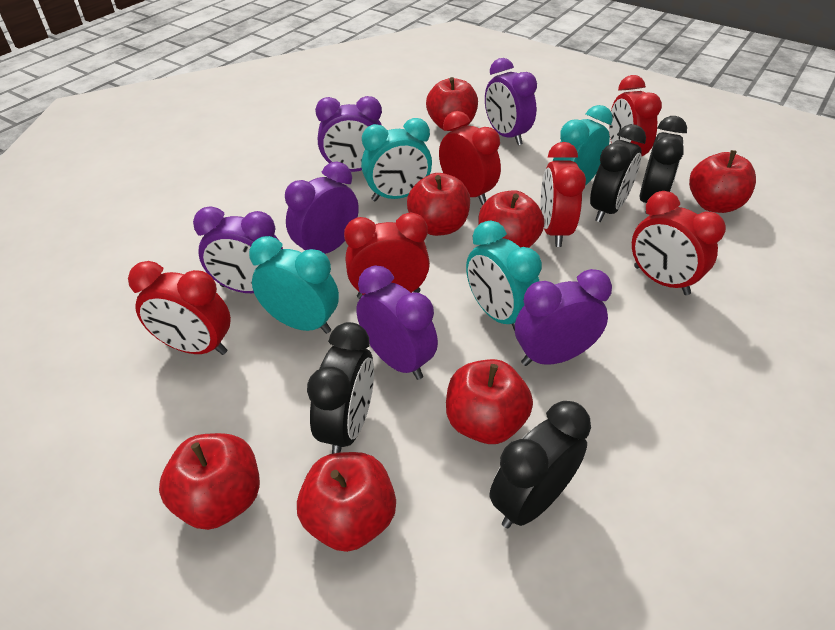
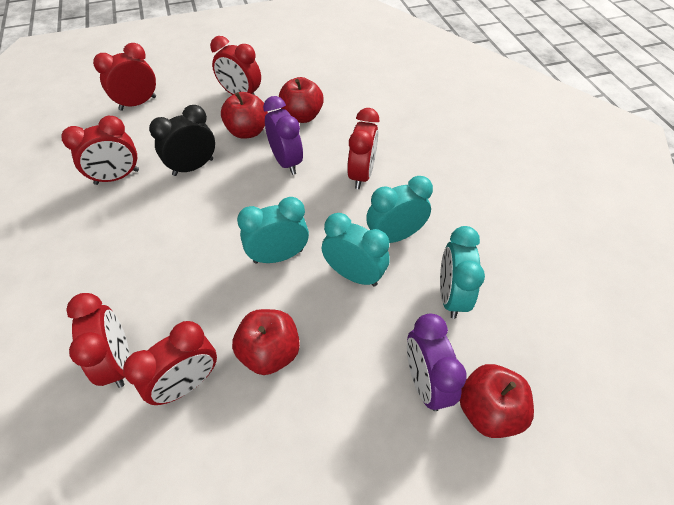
black clock: [307,322,374,454] [490,401,591,528] [590,124,646,222] [640,116,687,214] = 4 -> [149,105,215,176] = 1
purple clock: [193,206,283,293] [285,162,359,254] [315,96,382,172] [356,265,438,380] [485,58,537,145] [515,269,612,366] = 6 -> [263,96,303,175] [407,313,467,411] = 2
red apple: [159,433,260,530] [297,452,396,552] [407,173,470,236] [426,77,478,131] [446,359,533,444] [478,190,544,248] [689,150,756,213] = 7 -> [221,92,268,139] [232,309,300,375] [279,77,324,123] [460,364,534,438] = 4

